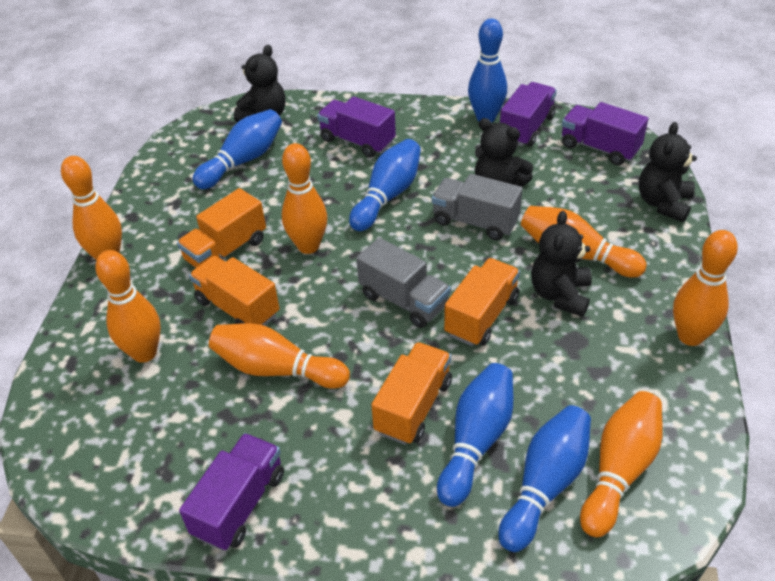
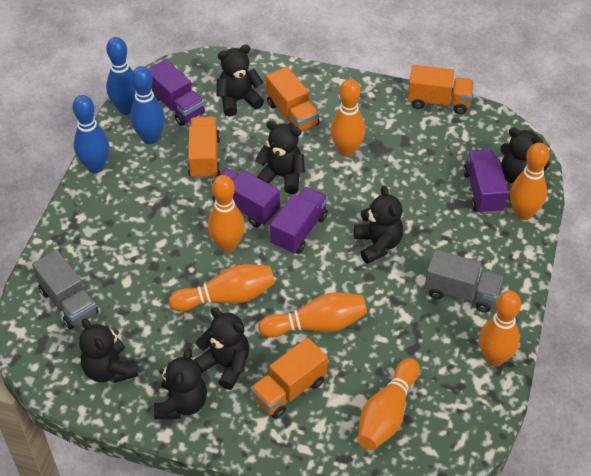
black teddy bear: [234,45,286,122] [475,118,533,187] [531,211,592,317] [639,122,697,222] = 4 -> [79,318,138,383] [154,348,207,419] [194,308,249,390] [217,45,264,117] [255,121,305,194] [354,185,403,264] [500,128,550,184] = 7
blue bowling pin: [193,109,282,189] [349,139,421,231] [437,363,513,507] [468,19,507,123] [499,405,591,552] = 5 -> [73,95,109,173] [106,37,136,115] [130,66,165,144] = 3

